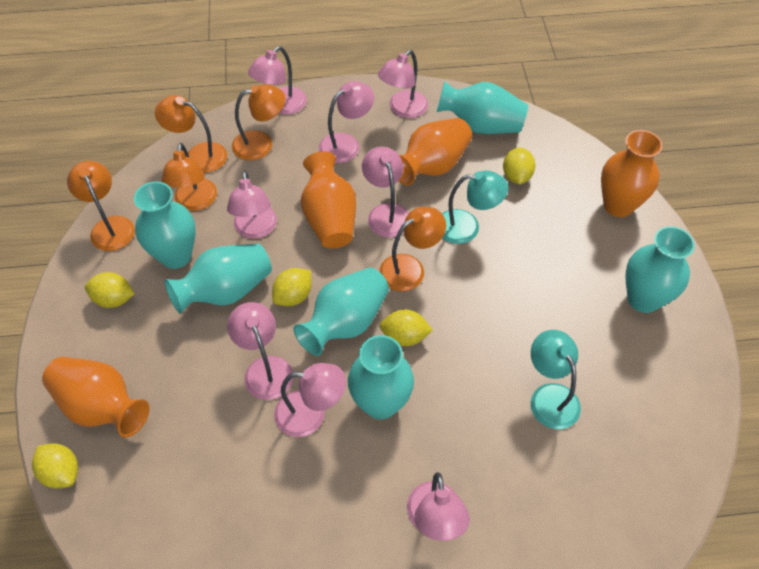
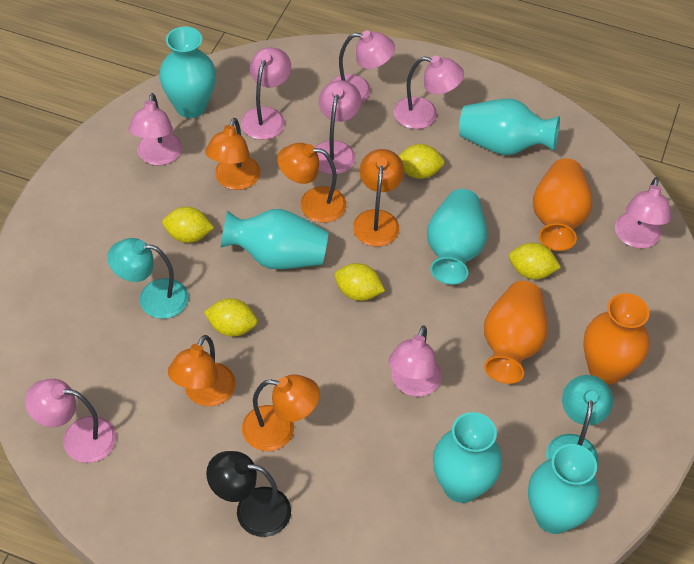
black lamp: none = 0 -> [206,451,291,537] = 1
orange vase: [42,357,150,438] [301,151,356,248] [399,118,472,186] [601,130,663,217] = 4 -> [484,281,548,384] [533,158,592,251] [583,293,650,385] = 3

